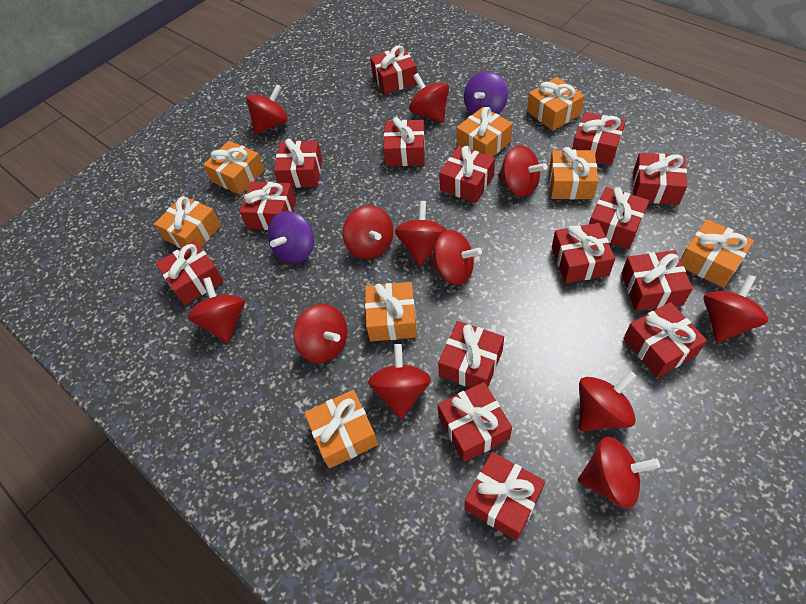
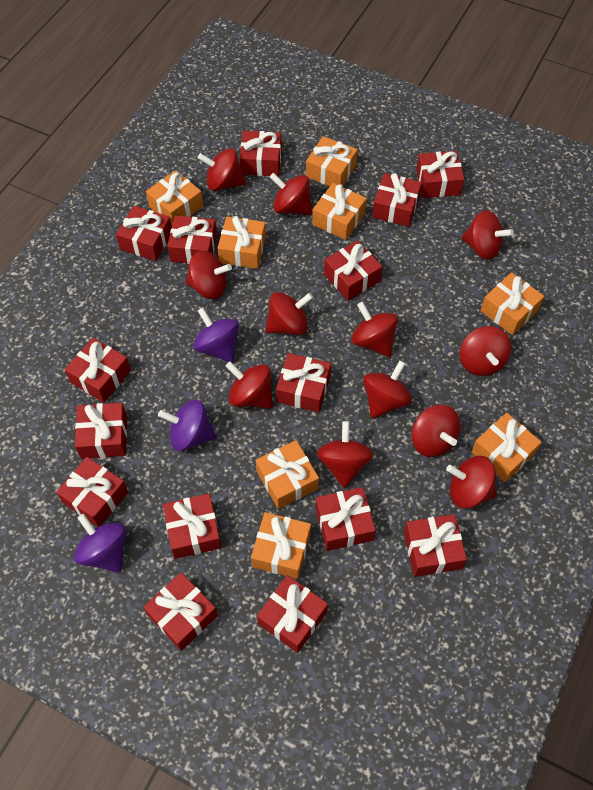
purple spinning top: [268,211,314,263] [464,71,508,115] = 2 -> [74,514,126,573] [158,399,216,451] [193,308,239,363] = 3

